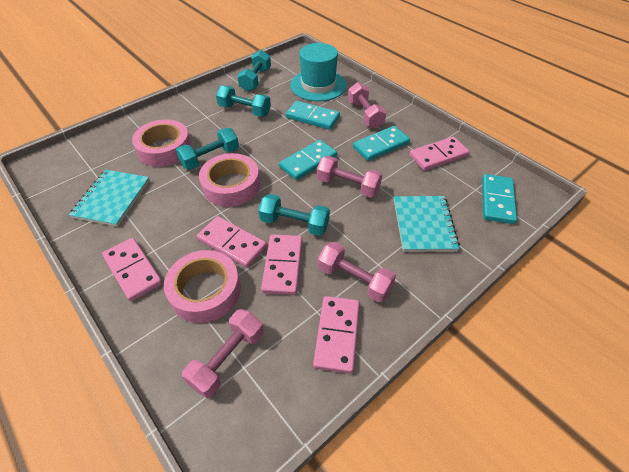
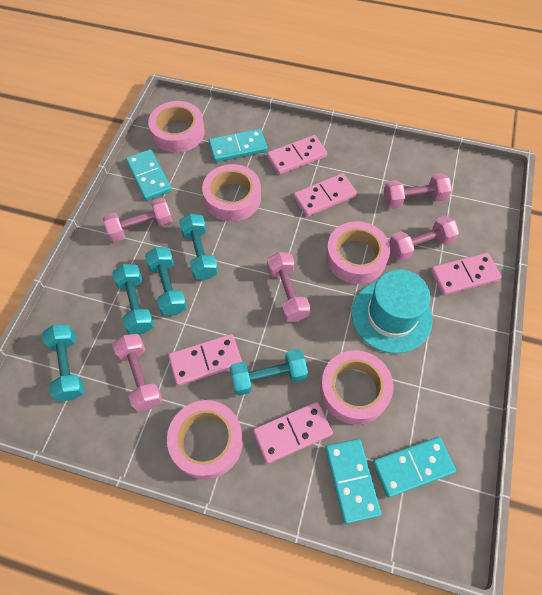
pink dumbbell: [182,309,263,398] [317,156,382,198] [318,242,396,302] [348,82,387,128] = 4 -> [103,198,173,242] [112,334,162,412] [267,252,310,322] [384,173,452,208] [389,216,459,261] = 5
pink tape: [132,119,192,167] [164,250,241,323] [199,153,260,207] = 3 -> [148,101,205,153] [167,400,243,479] [202,164,261,222] [320,350,393,425] [326,221,390,284] = 5
turquoise dumbbell: [176,128,239,170] [216,85,271,117] [237,50,271,92] [258,194,330,236] = 4 -> [42,324,85,402] [112,264,154,334] [145,247,187,316] [179,214,218,280] [230,349,308,396] = 5
turquoise notebook: [69,170,150,227] [394,196,460,252] = 2 -> none = 0

